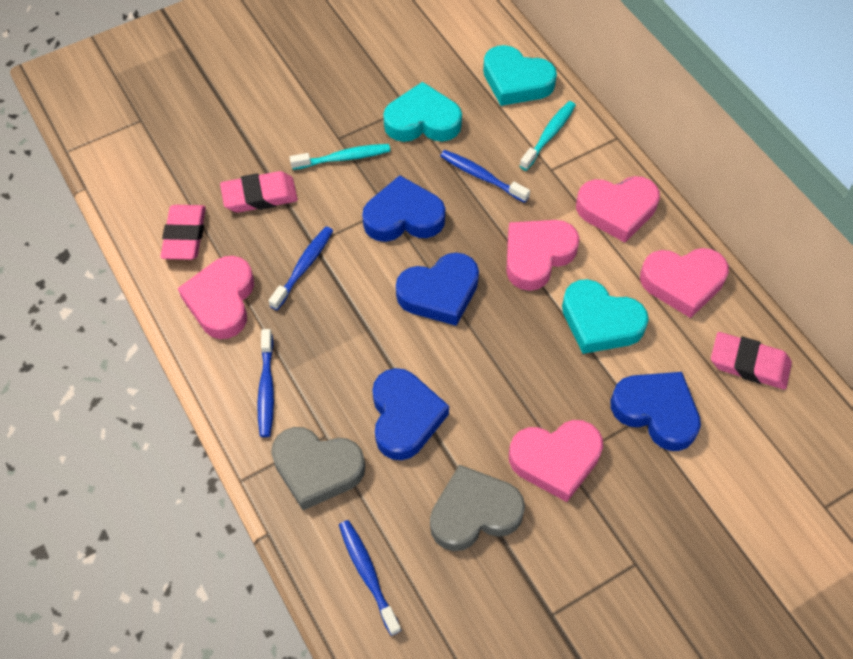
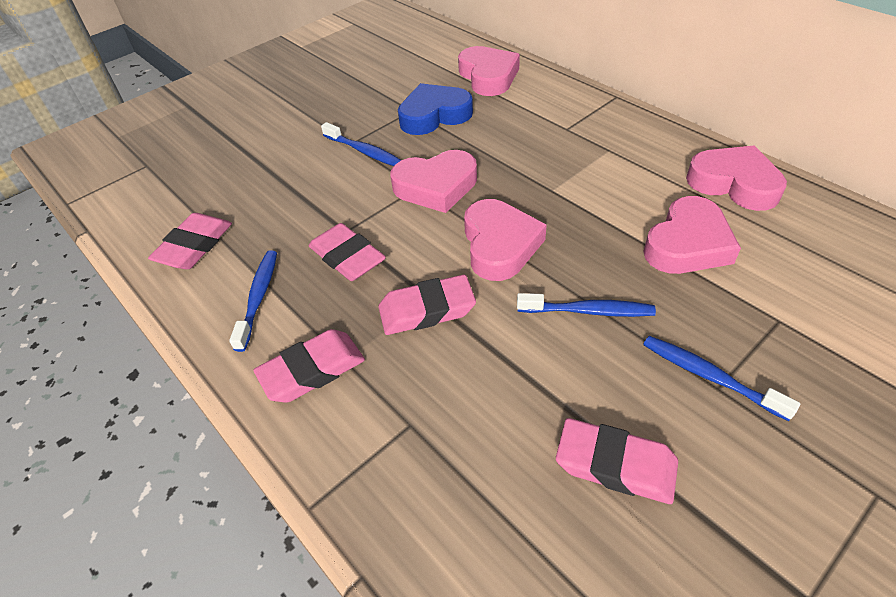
blue heart: [362,175,445,242] [372,368,449,460] [396,253,479,326] [610,372,701,451] = 4 -> [398,83,473,135] = 1
grey heart: [271,427,365,510] [430,465,525,551] = 2 -> none = 0
pink eraser: [160,205,206,260] [220,171,298,213] [711,332,792,390] = 3 -> [148,213,232,269] [253,329,365,403] [309,223,386,281] [378,275,476,335] [556,418,678,504] = 5
turquoise heart: [383,82,462,142] [483,45,557,106] [562,279,649,354] = 3 -> none = 0
turquoise toothbrush: [290,144,390,170] [520,101,576,171] = 2 -> none = 0

